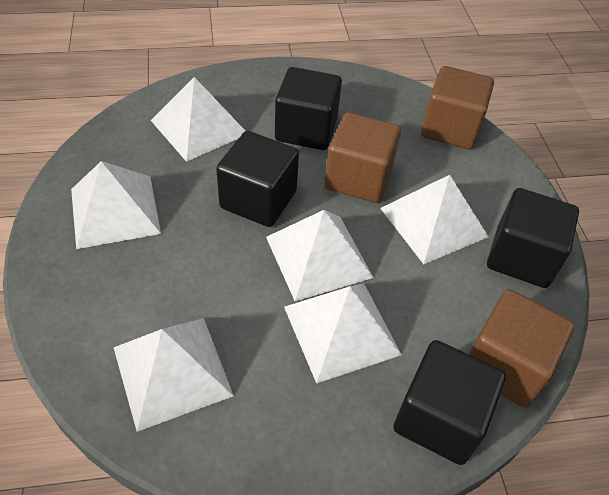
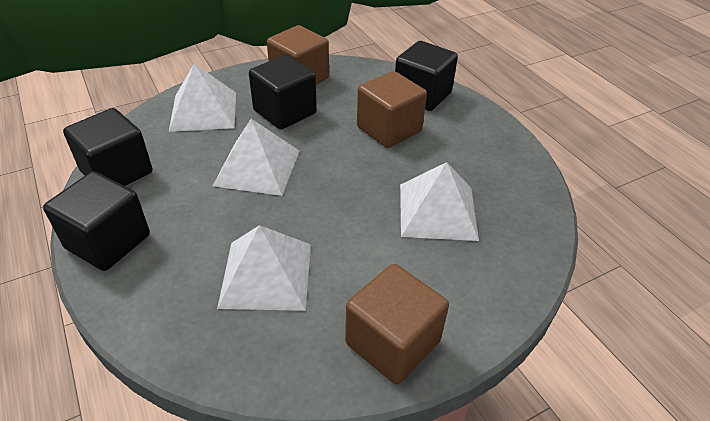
white pyramid: [71,161,161,249] [114,318,234,432] [151,77,245,162] [266,210,374,301] [284,283,402,383] [380,175,489,264] = 6 -> [169,64,236,132] [213,119,299,196] [217,225,311,311] [400,162,479,241] = 4

